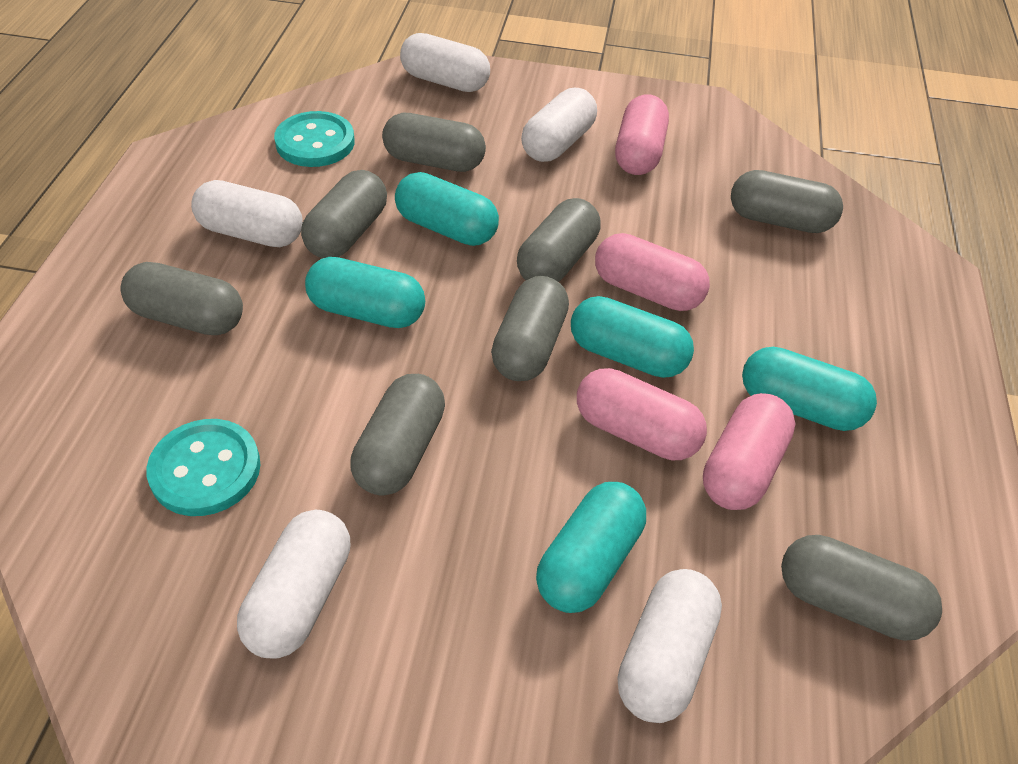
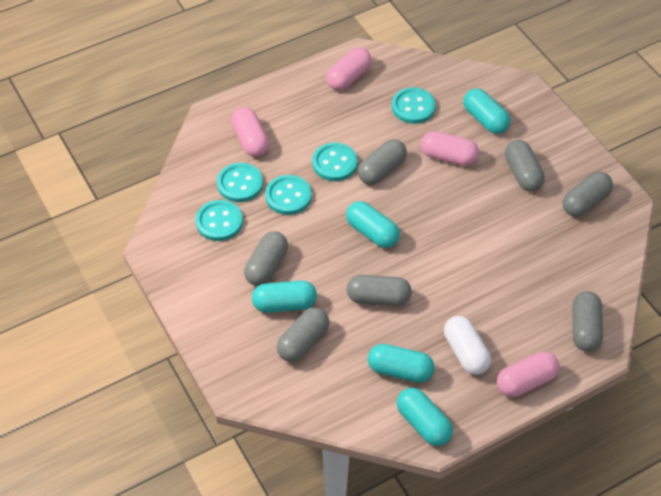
grey capsule: [121,262,243,335] [301,170,387,258] [350,374,445,496] [382,113,486,172] [491,276,569,381] [517,198,600,282] [731,170,843,233] [781,535,942,640] = 8 -> [244,231,288,286] [277,307,329,362] [347,275,412,306] [358,139,407,185] [505,140,545,192] [563,172,613,217] [572,291,603,352] = 7
turquoise button: [146,419,260,516] [274,111,355,167] = 2 -> [196,200,243,241] [217,163,263,202] [265,175,312,215] [312,143,358,181] [392,87,436,124] = 5
white capsule: [191,180,303,247] [237,510,351,659] [400,33,490,92] [521,88,597,162] [618,569,722,723] = 5 -> [444,316,491,375] = 1

